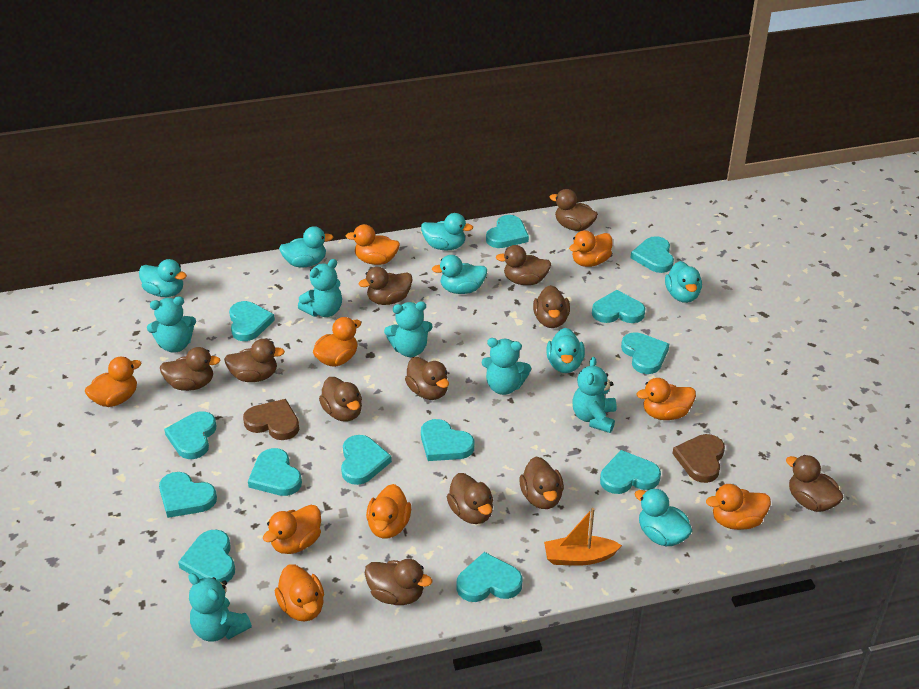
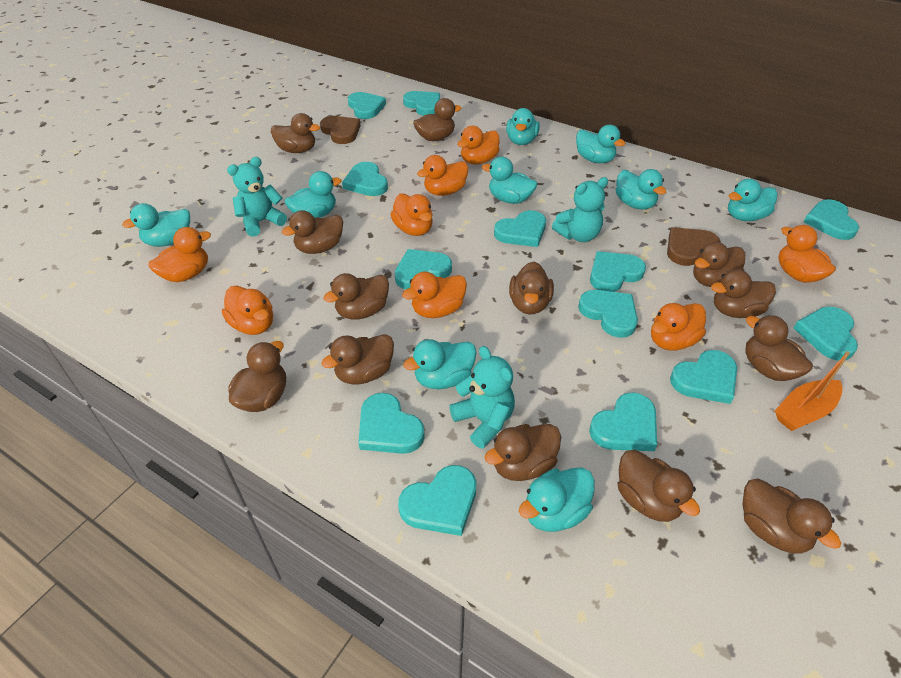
brown duck: [160,347,221,391] [224,339,285,382] [319,377,362,422] [359,267,413,305] [365,559,432,605] [405,357,449,400] [447,473,493,524] [496,245,551,285] [519,457,564,509] [533,285,570,328] [549,189,598,231] [786,455,844,512] = 12 -> [228,341,286,412] [271,113,320,153] [282,210,343,254] [321,334,394,384] [323,273,389,320] [413,98,462,141] [484,424,561,481] [509,262,554,314] [618,450,700,522] [693,242,745,287] [711,269,776,318] [742,478,841,554] [745,315,813,381] = 13
orange duck: [85,357,142,407] [263,505,321,554] [275,564,324,622] [313,317,361,367] [345,224,400,265] [366,484,411,539] [569,230,612,267] [636,378,696,420] [706,484,771,530] = 9 -> [149,227,211,282] [222,286,273,335] [390,193,433,236] [402,272,467,318] [417,155,468,196] [457,126,500,164] [651,303,706,351] [778,225,836,283] = 8
turquoise duck: [139,259,187,297] [279,226,333,267] [421,213,473,250] [432,255,487,294] [546,328,585,373] [635,488,692,546] [665,261,702,303] = 7 -> [122,203,190,247] [285,171,341,218] [403,339,477,389] [482,157,537,204] [506,108,540,145] [519,468,595,532] [576,125,626,163] [616,169,666,210] [728,179,777,221] = 9
turquoise teddy bear: [147,296,196,353] [189,573,252,642] [298,259,342,317] [384,301,433,357] [482,338,531,395] [572,357,617,433] = 6 -> [227,157,287,237] [449,346,515,449] [552,177,608,242] = 3

